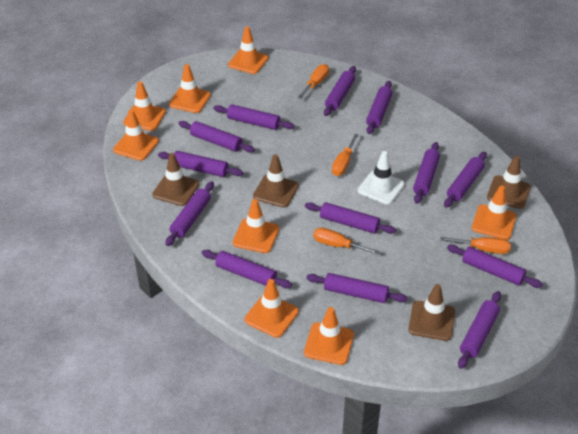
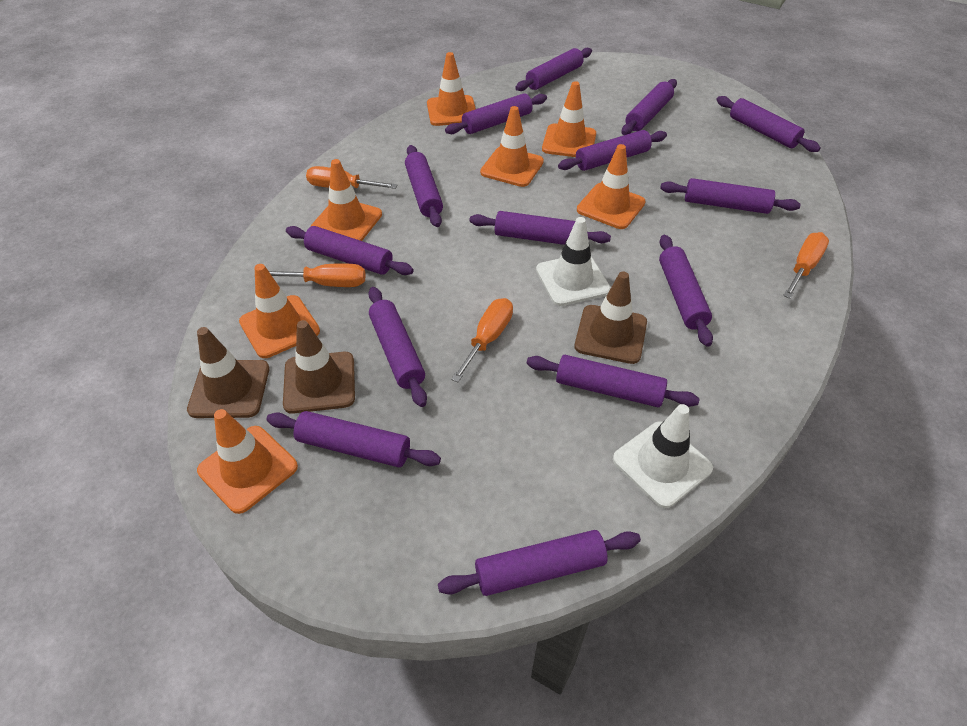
brown traffic cone: [152,153,199,206] [253,155,299,208] [408,284,455,341] [487,156,531,209] = 4 -> [187,327,269,418] [283,320,355,414] [575,271,647,364] = 3
orange traffic cone: [113,109,159,161] [123,81,166,131] [169,64,211,113] [228,26,268,74] [233,199,279,253] [245,279,299,338] [304,307,354,365] [472,185,516,240] = 8 -> [197,409,298,514] [239,264,320,358] [311,159,382,241] [427,52,476,126] [480,106,544,187] [542,81,596,157] [577,144,646,229] = 7
purple rolling pin: [158,151,243,177] [165,181,214,246] [178,121,255,153] [202,250,292,288] [214,104,294,130] [305,202,396,234] [306,273,408,303] [324,66,356,116] [366,81,392,134] [413,142,440,204] [444,152,487,208] [447,245,543,288] [458,291,501,369] = 13 -> [266,411,441,467] [286,226,414,275] [368,287,427,407] [405,145,443,227] [438,530,641,596] [445,93,547,134] [469,211,611,245] [515,48,592,91] [526,355,699,407] [558,130,667,171] [622,79,677,135] [659,235,713,347] [660,178,801,214] [716,96,821,152] = 14
white traffic cone: [358,151,405,205] = 1 -> [536,217,611,306] [613,404,713,508] = 2

